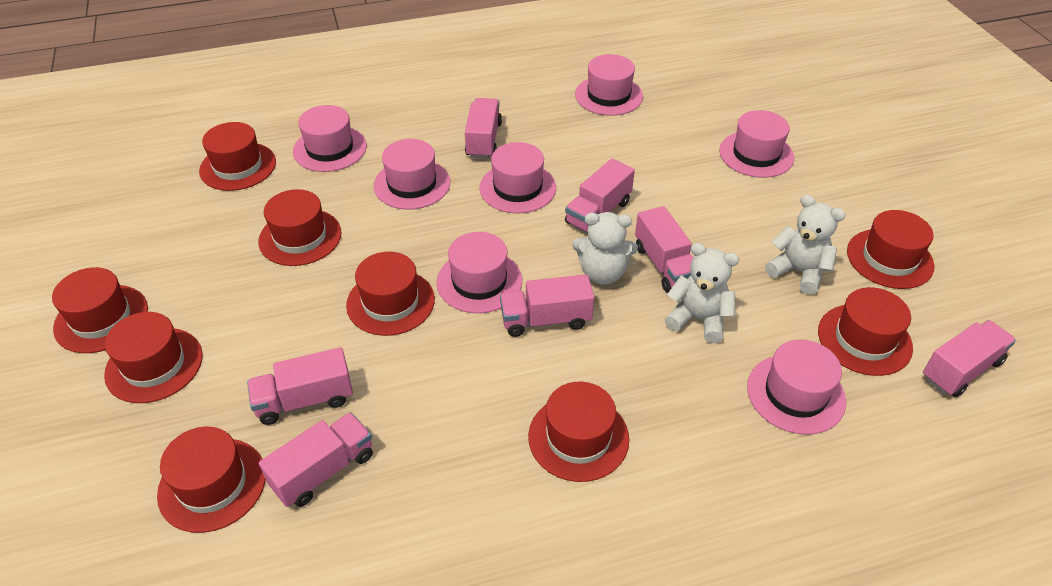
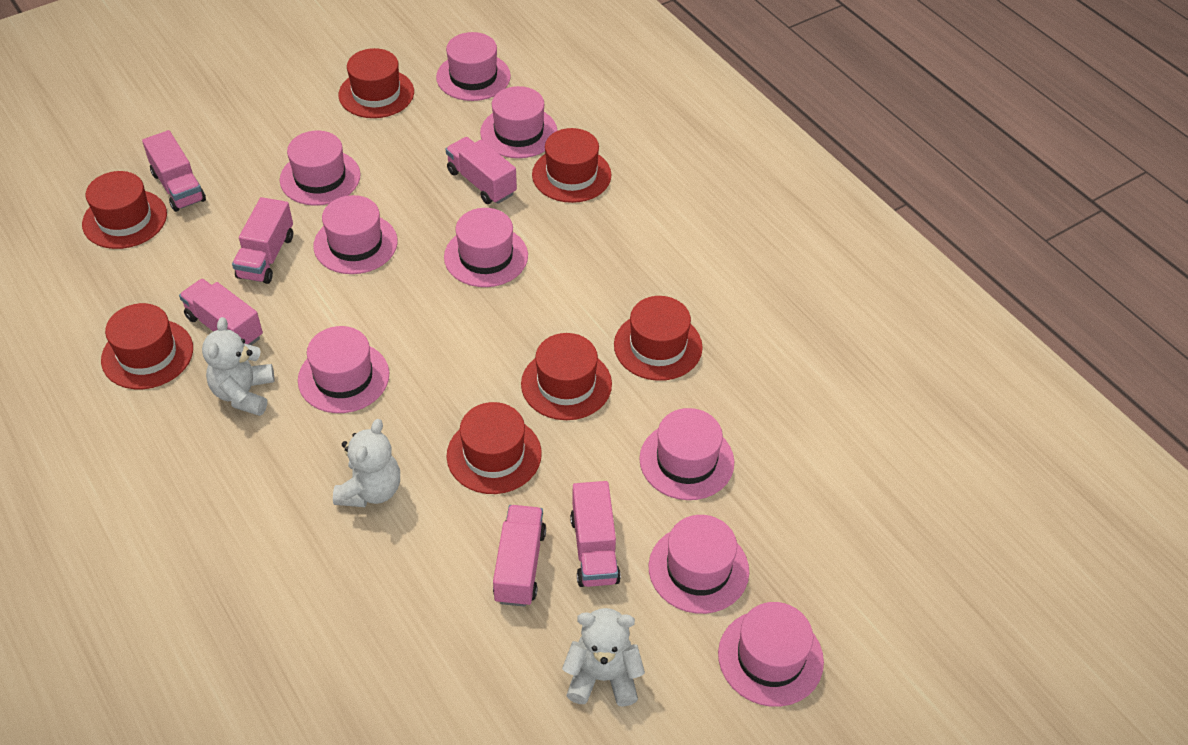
pink hat: [293,105,367,172] [373,139,450,210] [436,232,522,313] [479,142,556,213] [575,54,643,116] [719,110,794,178] [747,339,846,435] = 7 -> [280,131,361,206] [298,326,389,413] [313,195,398,274] [436,32,511,101] [444,208,528,287] [480,86,558,158] [639,408,734,500] [649,515,749,614] [718,602,824,707] = 9
pink truck: [247,347,353,425] [259,412,373,507] [465,98,502,159] [500,274,594,337] [565,158,635,233] [635,206,694,293] [923,320,1016,397] = 7 -> [142,130,206,212] [179,279,263,345] [232,197,293,284] [446,137,517,204] [493,505,546,607] [570,481,621,587] = 6
red hat: [52,267,148,353] [104,312,203,403] [157,427,266,533] [199,122,276,191] [258,189,341,266] [346,252,435,336] [528,382,629,482] [818,287,913,376] [847,210,934,289] = 9 -> [82,171,167,249] [101,303,193,389] [339,48,414,118] [447,402,542,494] [521,333,612,420] [532,128,611,203] [614,296,703,381] = 7

